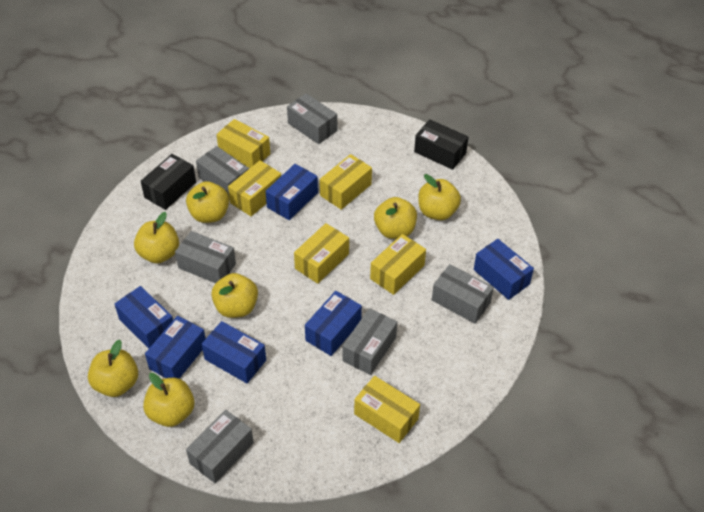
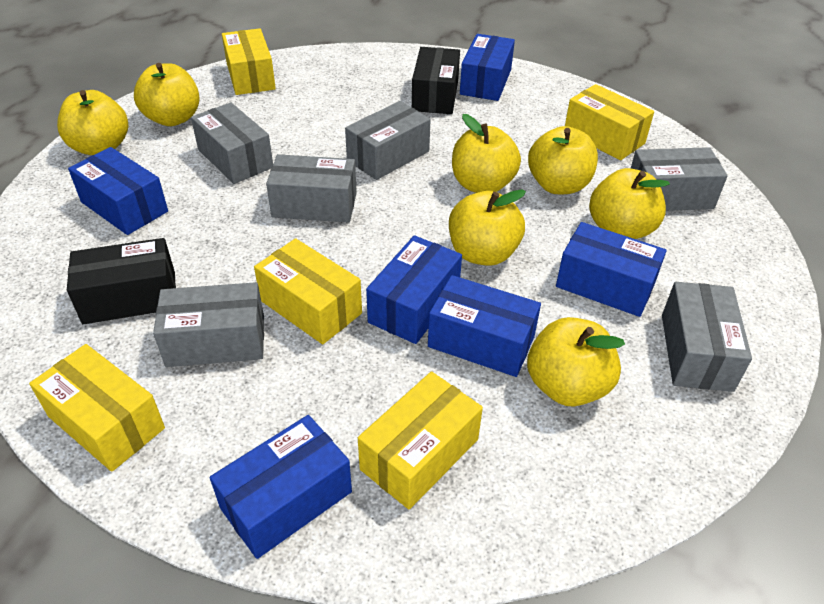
yellow box: [216,119,270,168] [228,160,281,216] [294,223,349,284] [320,154,372,210] [354,376,420,443] [370,234,426,295] = 6 -> [29,344,165,472] [222,28,276,95] [254,238,362,344] [358,372,483,510] [565,84,654,160] = 5

